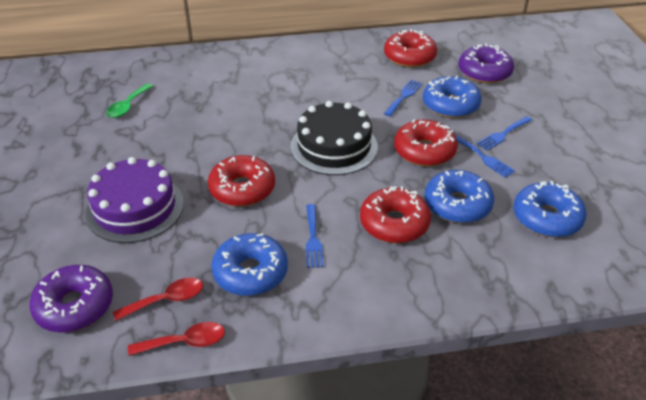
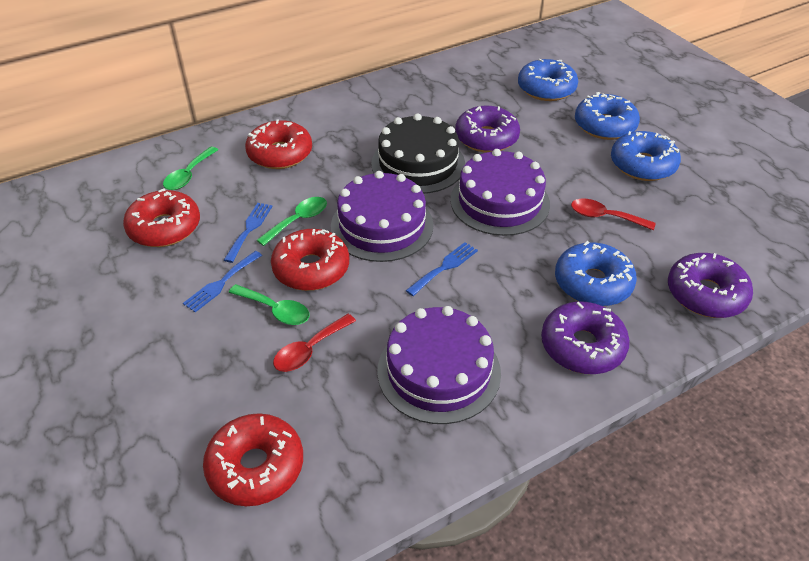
blue fork: [306,204,324,268] [384,80,422,116] [455,135,515,178] [477,116,532,151] = 4 -> [183,251,262,312] [224,203,272,263] [406,242,478,296] = 3
green spoon: [106,84,153,118] = 1 -> [163,147,218,190] [229,284,310,325] [257,197,327,246] = 3
purple cake: [85,157,184,243] = 1 -> [331,171,434,262] [377,306,501,424] [450,149,550,236] = 3
purple donut: [29,265,113,332] [459,44,514,84] = 2 -> [455,106,520,153] [541,301,630,374] [668,253,753,318] = 3

